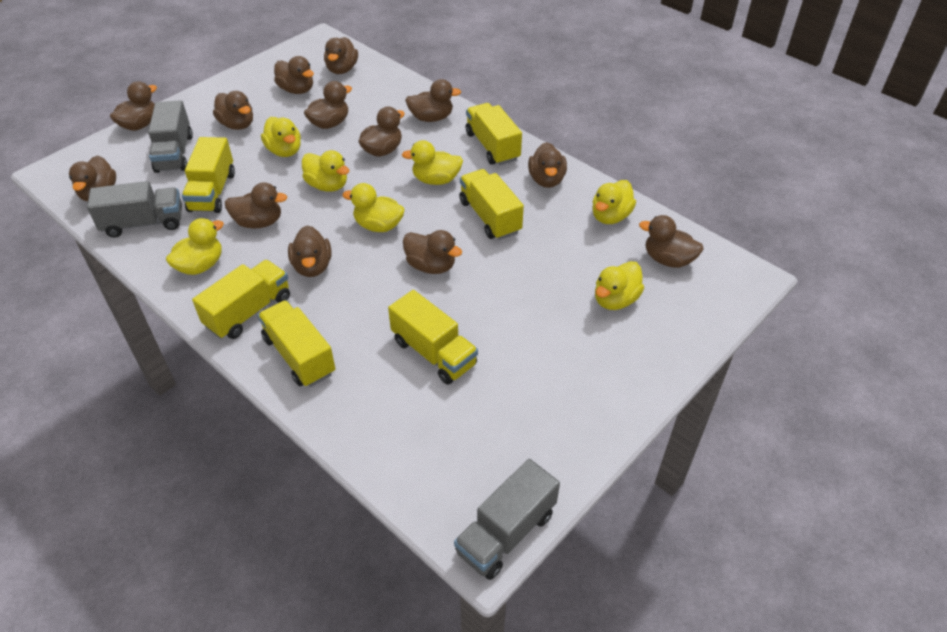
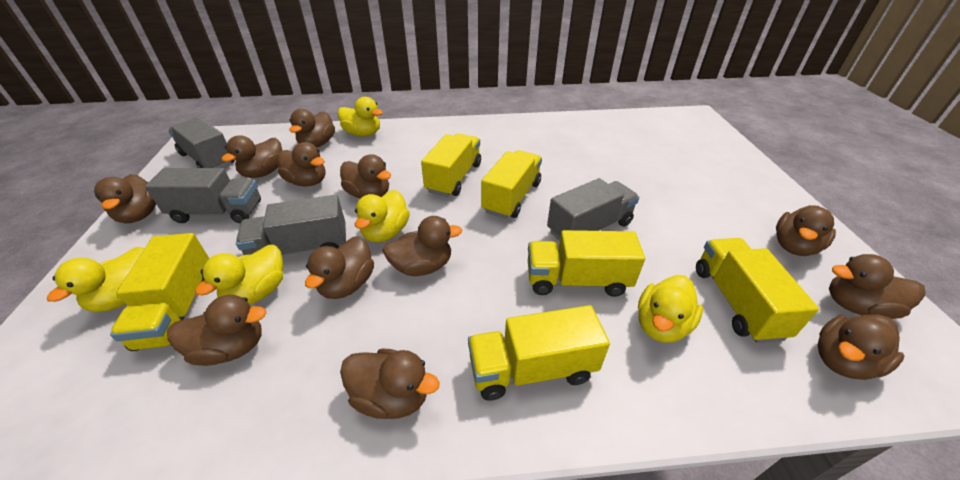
brown duck: [69,155,116,201] [110,81,157,131] [213,91,253,130] [225,182,287,228] [274,56,314,94] [288,225,331,277] [304,81,352,129] [324,37,358,74] [358,107,405,157] [403,230,462,274] [405,79,461,122] [528,142,567,188] [639,215,704,268] = 13 -> [94,174,156,223] [167,295,266,366] [221,135,282,178] [278,142,326,186] [289,109,335,147] [305,236,374,299] [340,154,391,199] [340,349,440,419] [382,216,462,276] [776,205,836,256] [817,314,904,380] [829,254,926,319] = 12
grey truck: [87,181,182,238] [148,100,193,173] [454,459,560,580] = 3 -> [145,168,261,223] [168,117,235,168] [236,195,346,255] [547,178,639,241] = 4
yellow duck: [166,218,224,275] [261,117,301,157] [302,150,349,192] [342,183,405,232] [402,140,463,185] [592,180,636,224] [595,261,644,310] = 7 -> [47,247,144,312] [195,245,283,305] [338,97,383,137] [355,190,410,242] [638,275,703,343] = 5

